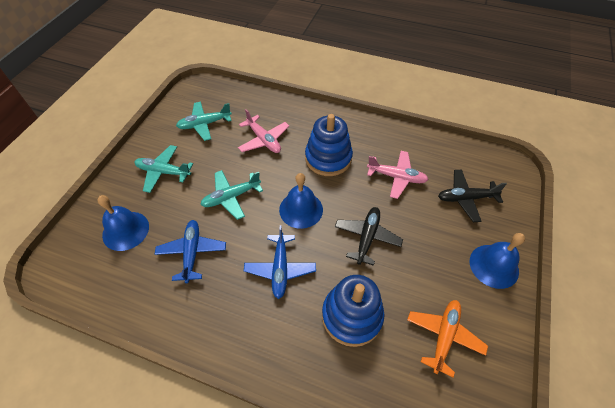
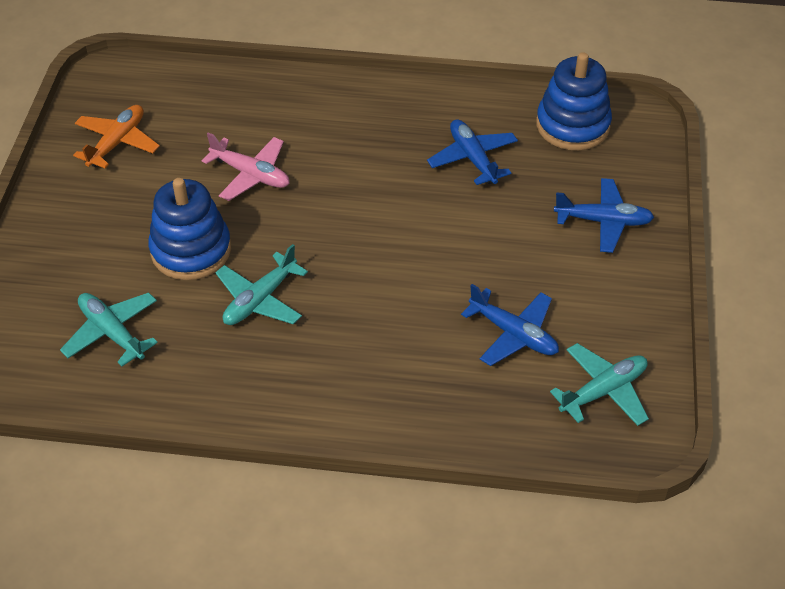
black plane: [335,207,403,266] [438,169,507,222] = 2 -> none = 0
blue bell: [97,195,149,251] [279,173,323,229] [470,233,525,289] = 3 -> none = 0
blue plane: [155,220,226,283] [244,225,316,299] = 2 -> [427,119,518,185] [461,284,559,366] [554,178,654,253] = 3
pink plane: [238,109,289,153] [367,151,428,199] = 2 -> [202,132,290,201] = 1

